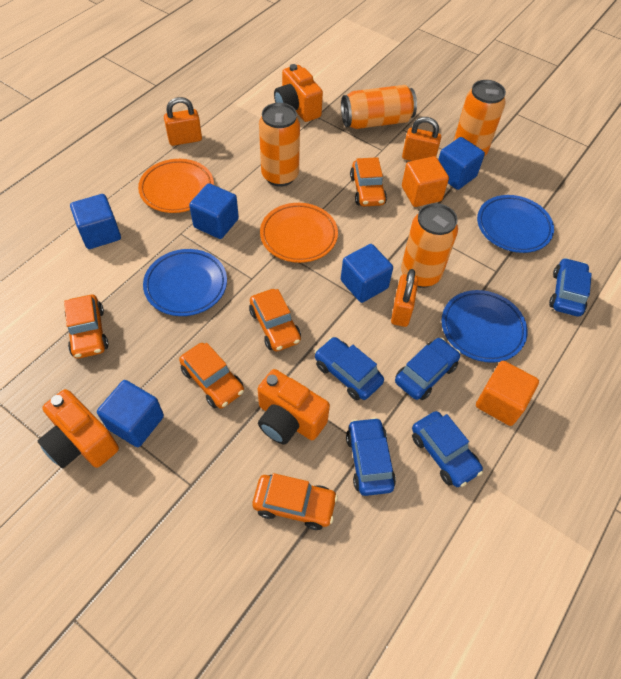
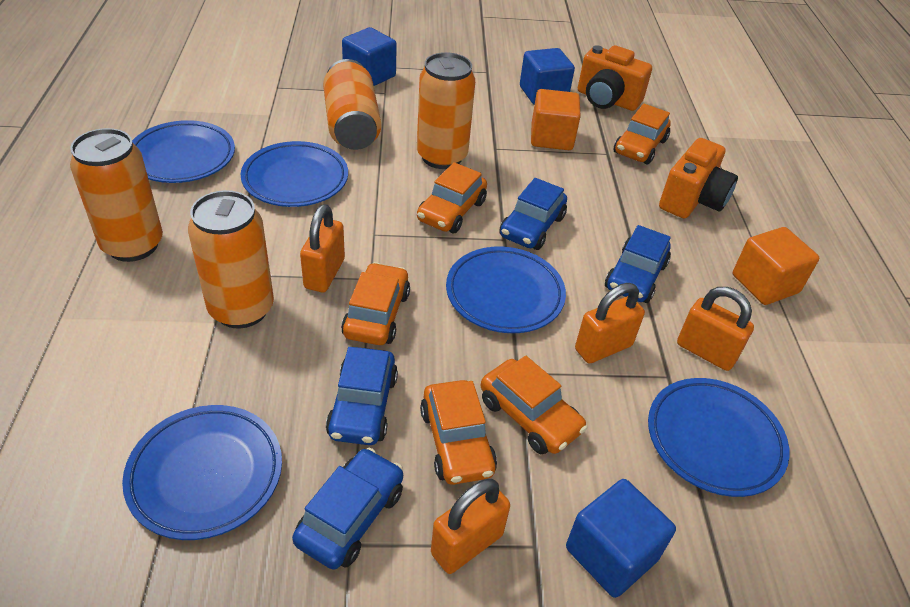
blue car: [315,337,384,400] [346,417,396,496] [395,338,460,400] [412,411,483,487] [549,258,592,317] = 5 -> [292,448,403,570] [326,347,398,445] [499,178,567,250] [605,225,671,303] = 4
blue cube: [70,194,121,249] [97,380,164,447] [189,183,239,239] [341,244,393,303] [438,137,485,190] = 5 -> [342,27,397,86] [520,48,575,105] [566,479,676,598] = 3
blue plate: [143,249,227,316] [442,290,528,363] [477,195,554,253] = 3 -> [122,405,282,540] [132,120,235,183] [241,141,348,207] [446,247,566,333] [648,378,790,497] = 5
orange camera: [38,389,119,468] [257,369,330,444] [274,64,323,122] = 3 -> [578,45,652,111] [659,138,738,219] = 2
orange padlock: [164,97,202,146] [391,269,418,327] [402,117,441,161] = 3 -> [300,204,345,292] [431,478,510,574] [575,283,645,364] [677,287,754,371] = 4
orange plate: [138,159,214,213] [260,203,338,263] = 2 -> none = 0

